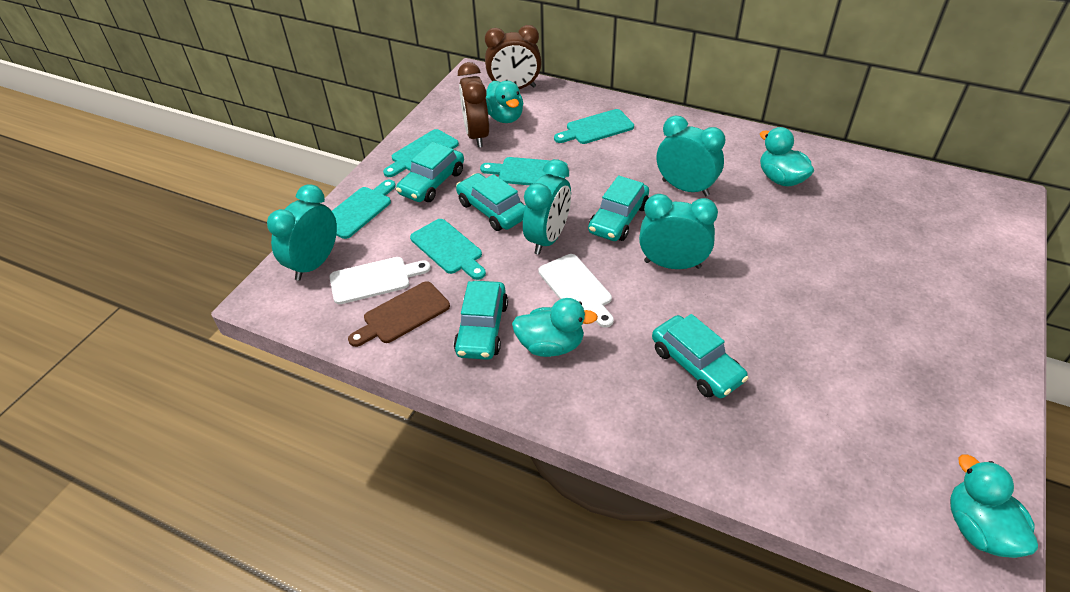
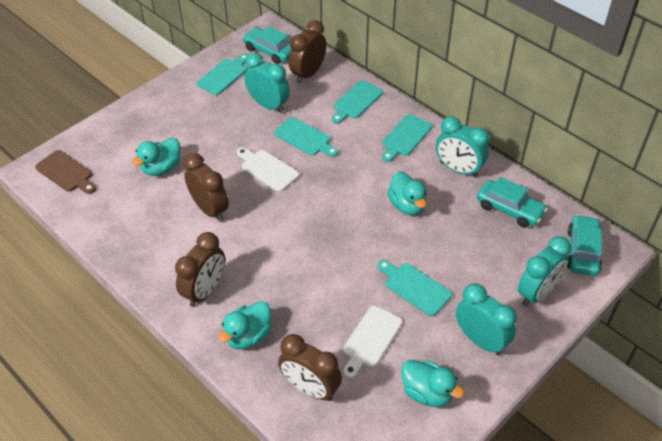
brown clock: [458,62,489,147] [485,25,542,89] = 2 -> [175,232,225,307] [184,153,229,222] [278,334,342,401] [288,20,326,83] = 4
turquoise car: [396,142,464,202] [454,281,508,360] [456,173,525,231] [588,175,649,241] [652,314,749,398] = 5 -> [242,26,291,64] [477,177,547,228] [567,215,602,276] = 3

